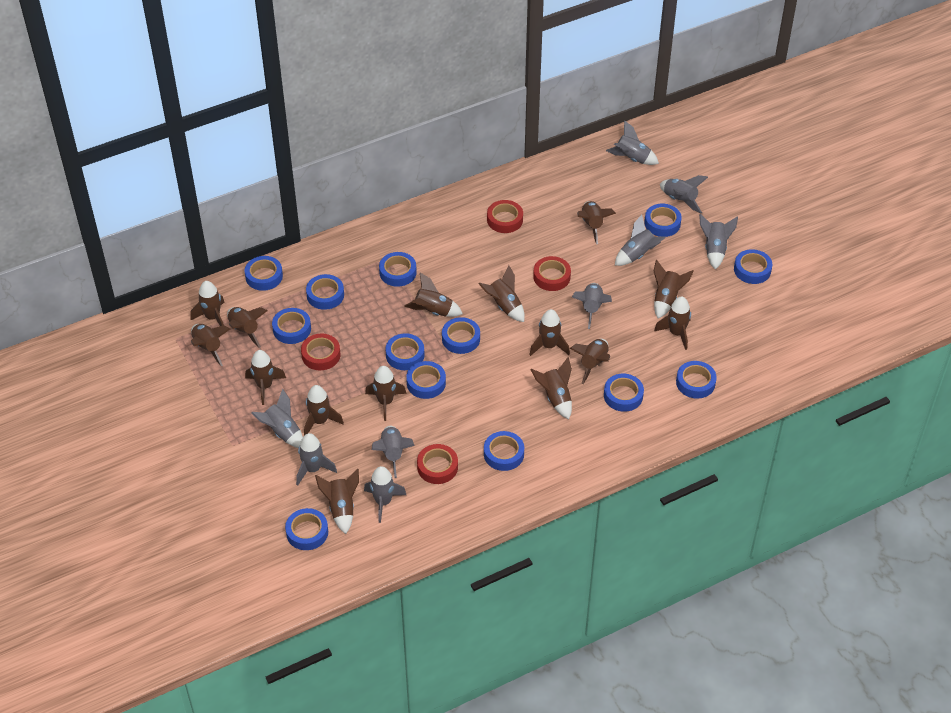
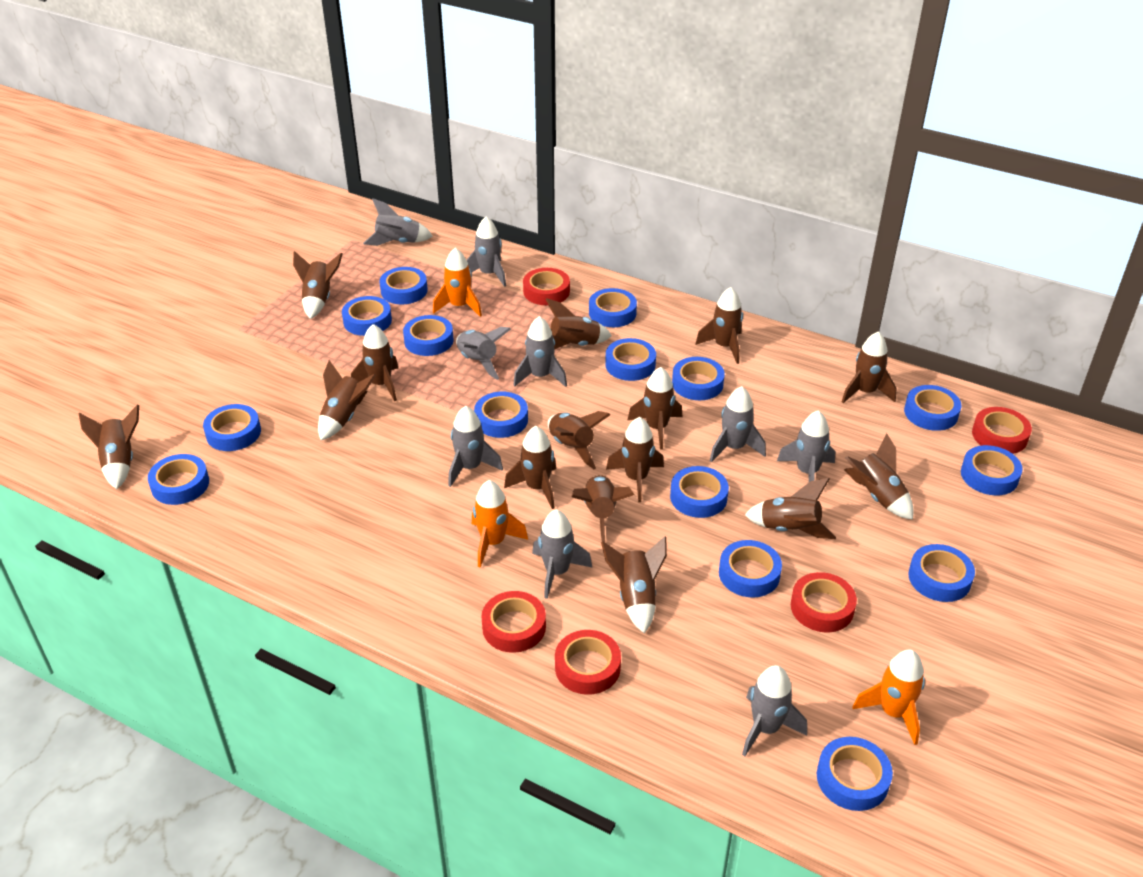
blue tape: [245,256,283,291] [272,308,311,344] [285,508,328,550] [306,274,344,310] [379,252,417,287] [385,333,425,370] [406,361,446,399] [442,317,480,354] [484,431,524,471] [604,374,644,412] [644,204,682,237] [676,361,717,399] [734,249,772,284] = 13 -> [148,454,209,505] [203,404,261,451] [342,296,392,336] [379,267,428,304] [403,315,454,356] [474,392,528,438] [589,288,637,327] [605,338,656,381] [670,466,729,518] [672,357,725,400] [719,540,782,598] [817,737,893,811] [904,385,962,431] [908,544,975,602] [961,445,1023,495] = 15
orange rocket: none = 0 -> [433,248,482,317] [472,480,528,568] [852,649,925,745] = 3
red tape: [301,334,340,370] [417,444,458,484] [487,200,523,233] [533,256,571,291] = 4 -> [481,591,546,653] [523,268,570,305] [555,630,621,695] [791,572,857,632] [972,407,1032,454] = 5

